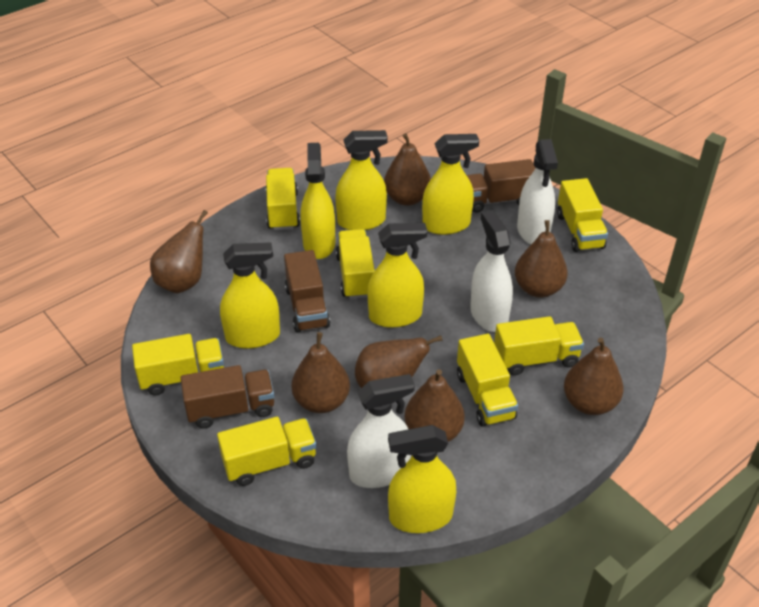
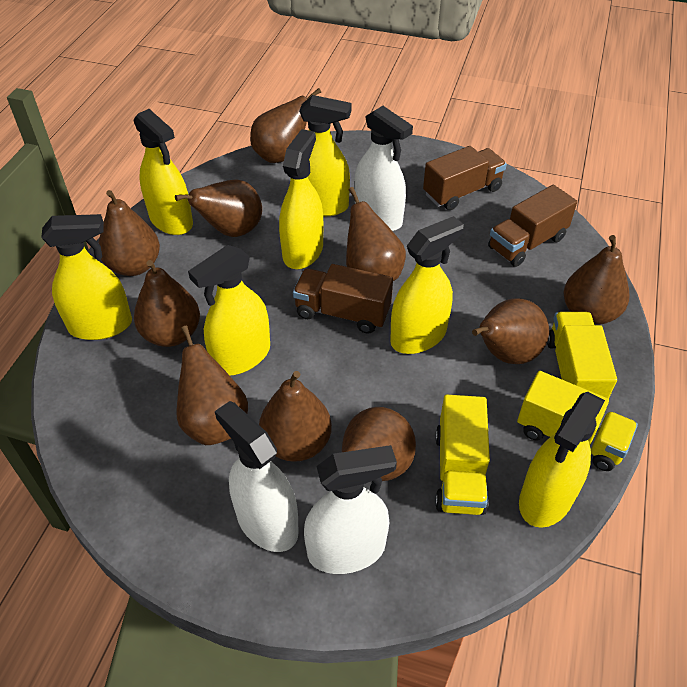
brown pear: [150,210,208,293] [291,332,350,413] [355,336,443,388] [384,133,431,206] [405,369,465,442] [515,220,568,298] [564,338,624,415] = 7 -> [99,190,160,276] [134,260,200,347] [175,179,262,237] [177,326,248,445] [250,88,321,163] [259,371,332,462] [342,407,416,481] [346,187,406,281] [472,298,549,364] [564,235,629,325] = 10
yellow spray bottle: [220,242,280,349] [300,143,335,259] [335,130,388,230] [368,223,427,328] [388,425,456,533] [422,134,479,235] = 6 -> [41,214,132,340] [134,109,193,235] [188,245,270,376] [279,129,323,269] [299,95,351,216] [390,216,464,354] [519,392,605,528] = 7
yellow truck: [132,334,224,396] [217,417,317,486] [266,168,300,231] [336,229,375,299] [457,334,518,427] [494,316,584,376] [557,178,608,252] = 7 -> [435,395,490,515] [517,371,638,471] [547,312,617,399] = 3

